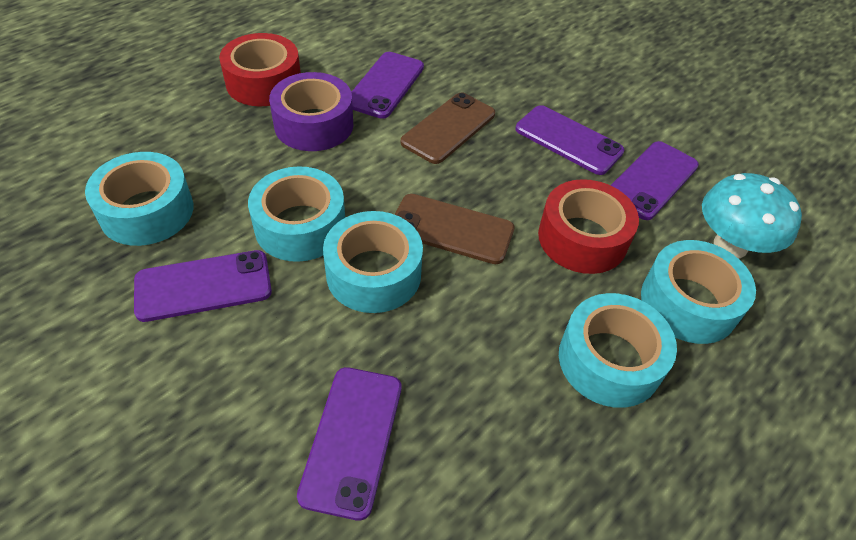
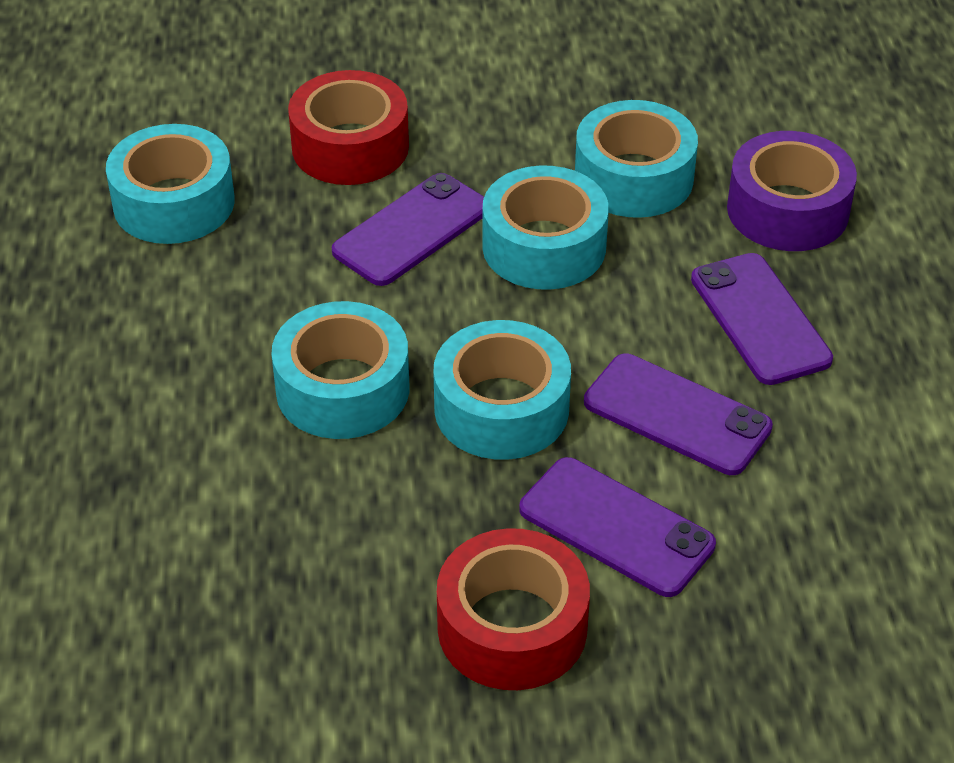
brown phone: [395,194,515,264] [401,92,495,164] = 2 -> none = 0
purple phone: [134,250,272,322] [297,367,402,521] [351,52,424,119] [516,105,624,175] [611,141,699,220] = 5 -> [332,173,484,286] [519,457,716,597] [584,353,773,475] [691,253,833,385] = 4
turquoise mushroom: [702,173,802,258] = 1 -> none = 0

